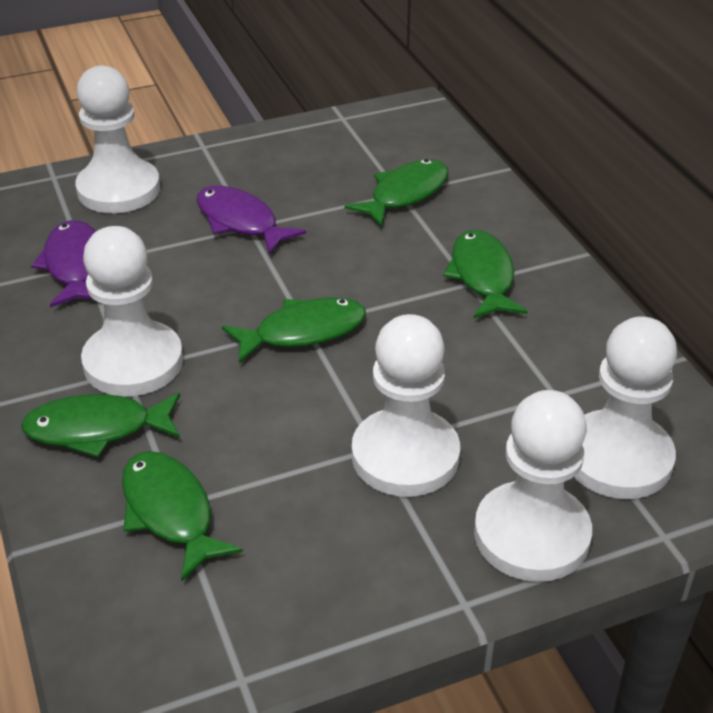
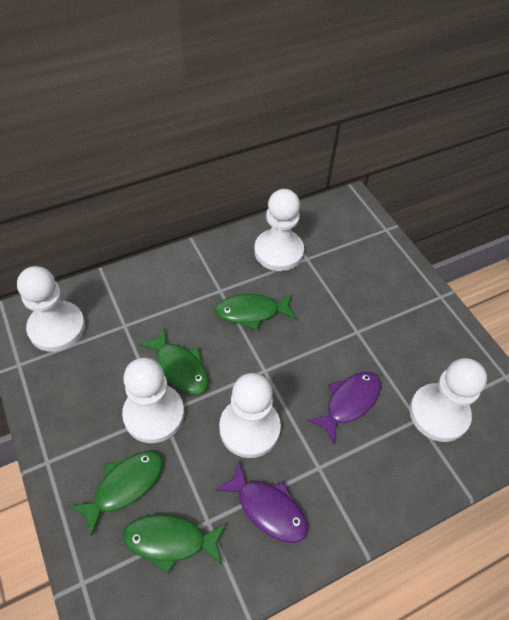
green fish: [21,393,180,457] [122,451,243,582] [222,297,366,363] [344,159,449,227] [443,230,528,319] = 5 -> [69,451,163,537] [123,514,227,574] [139,327,209,395] [215,293,296,330] = 4

